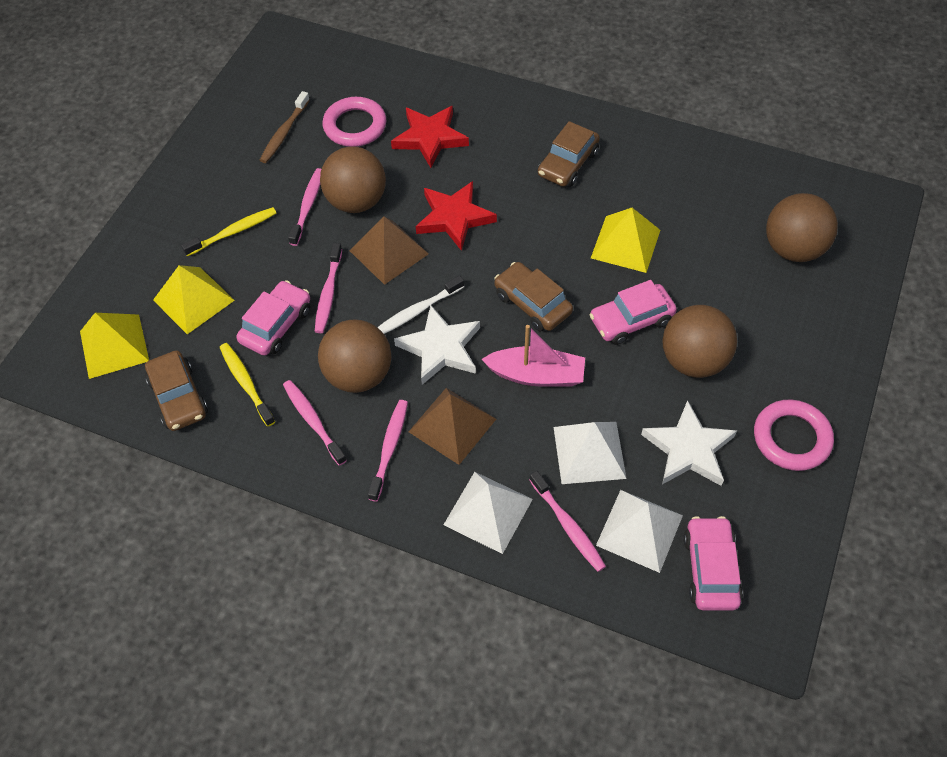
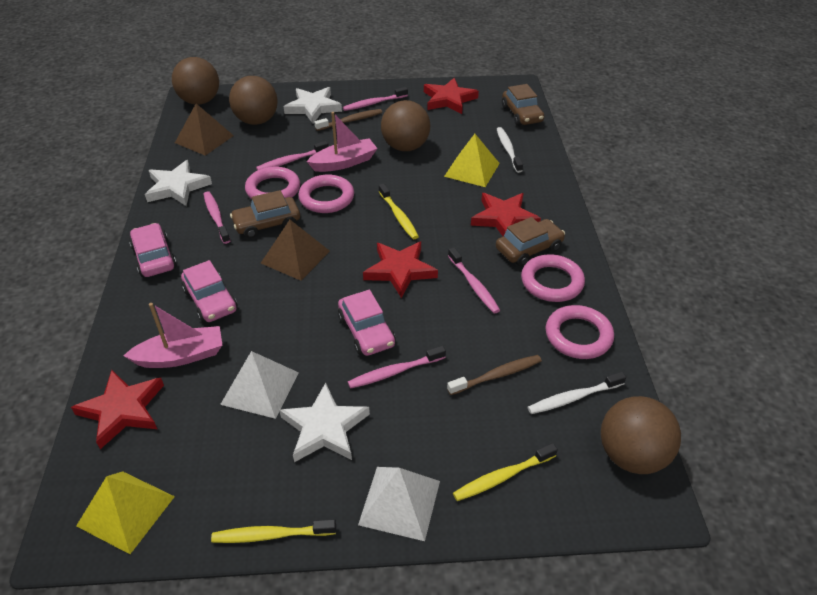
brown toothbrush: [260,91,310,163] = 1 -> [315,109,382,131] [447,355,542,395] = 2
pink boat: [481,325,585,387] = 1 -> [123,303,222,368] [307,112,378,172] = 2
pink ring: [323,97,386,147] [754,399,834,471] = 2 -> [245,167,300,199] [298,175,354,213] [521,254,585,302] [546,305,614,359] = 4
red star: [391,106,469,168] [416,181,497,251] = 2 -> [71,370,164,449] [363,242,438,298] [424,78,479,114] [471,193,541,236] = 4
white pyramid: [444,472,533,554] [554,422,627,484] [596,490,683,573] = 3 -> [220,351,299,419] [358,467,440,541] = 2
white star: [394,304,480,385] [641,400,737,486] = 2 -> [145,160,212,206] [279,383,370,462] [284,87,342,124] = 3
white toothbrush: [377,275,464,334] = 1 -> [497,127,523,173] [528,372,626,414] = 2
yellow pyramid: [80,313,149,379] [153,265,235,334] [591,208,660,273] = 3 -> [76,471,175,554] [444,134,500,187] = 2
yellow toothbrush: [181,207,276,256] [220,343,275,426] = 2 -> [211,519,336,543] [379,183,419,239] [453,443,558,501] = 3

